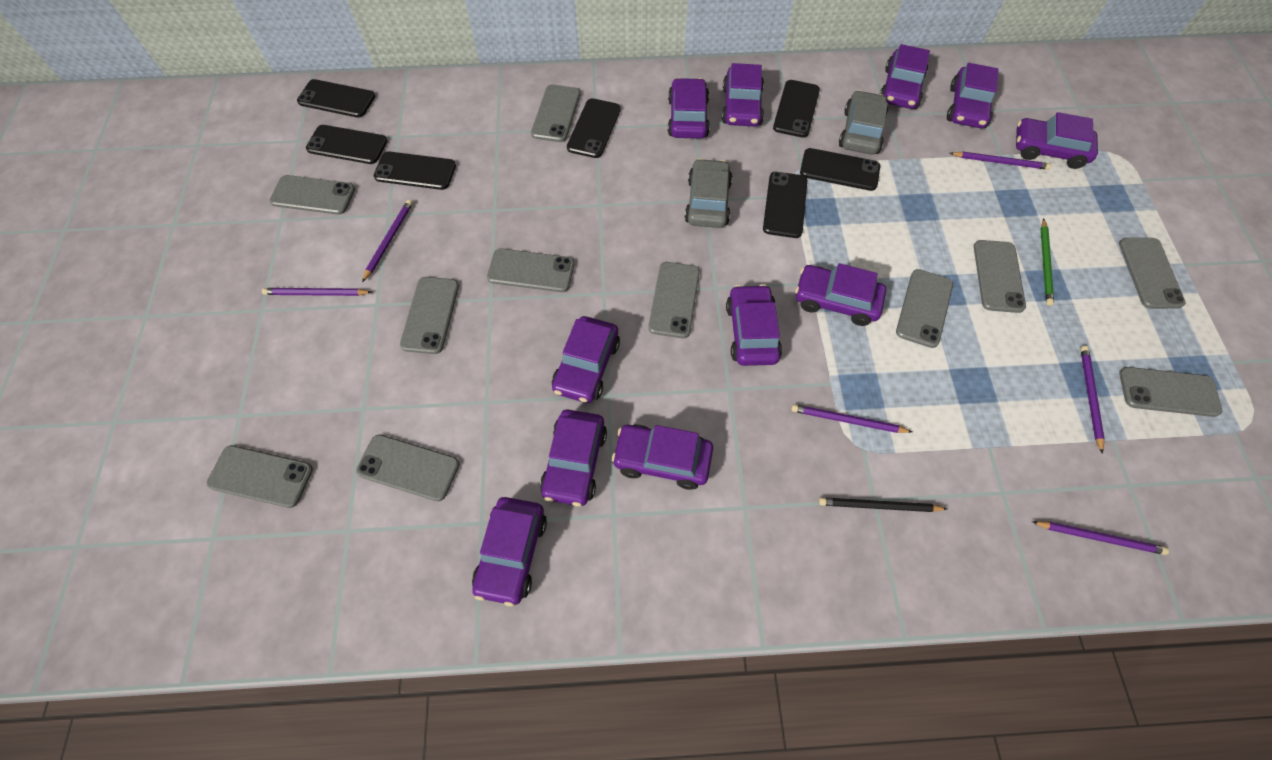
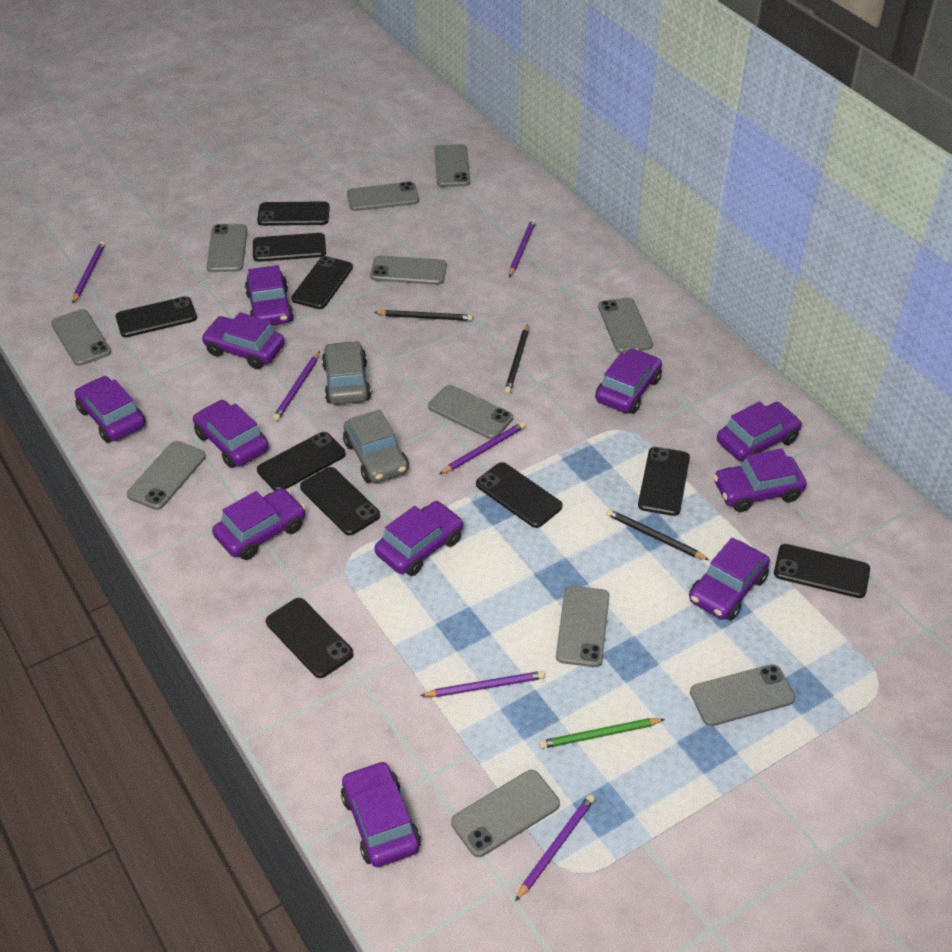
black pencil: [819,497,947,512] = 1 -> [374,310,473,321] [505,324,528,394] [606,509,709,560] = 3
black phone: [297,79,375,118] [306,125,387,164] [374,151,456,190] [567,98,621,158] [763,172,807,238] [773,80,820,138] [800,148,880,191] = 7 -> [115,296,197,337] [253,233,326,262] [257,201,330,226] [257,432,346,491] [266,598,354,678] [292,256,353,309] [300,467,380,535] [476,462,563,528] [638,447,690,516] [774,544,870,598] = 10

